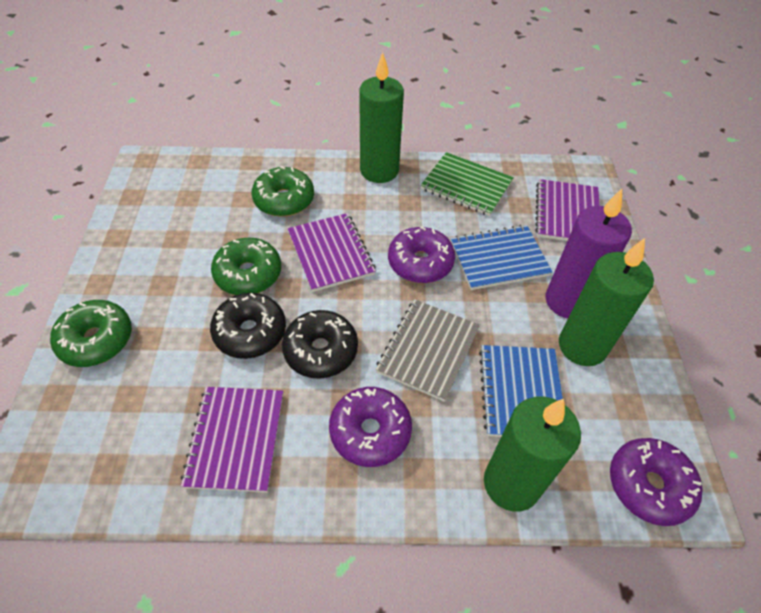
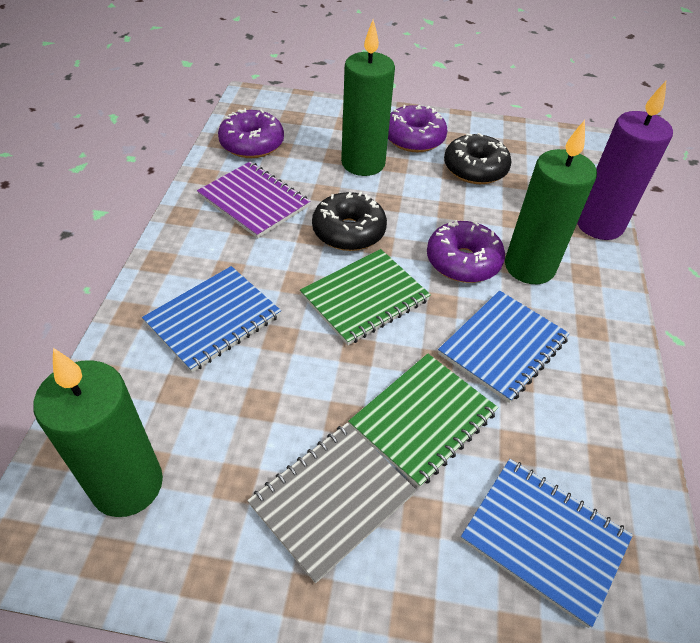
blue notebook: [451,225,552,290] [479,345,563,437] = 2 -> [142,266,281,372] [438,290,570,403] [461,459,633,628] = 3
green donut: [50,300,132,367] [211,237,281,295] [252,166,314,217] = 3 -> none = 0
green notebook: [421,152,514,216] = 1 -> [300,249,431,345] [348,353,498,488] = 2
purple notebook: [181,387,283,492] [288,213,376,292] [535,179,600,241] = 3 -> [197,162,310,238] = 1

